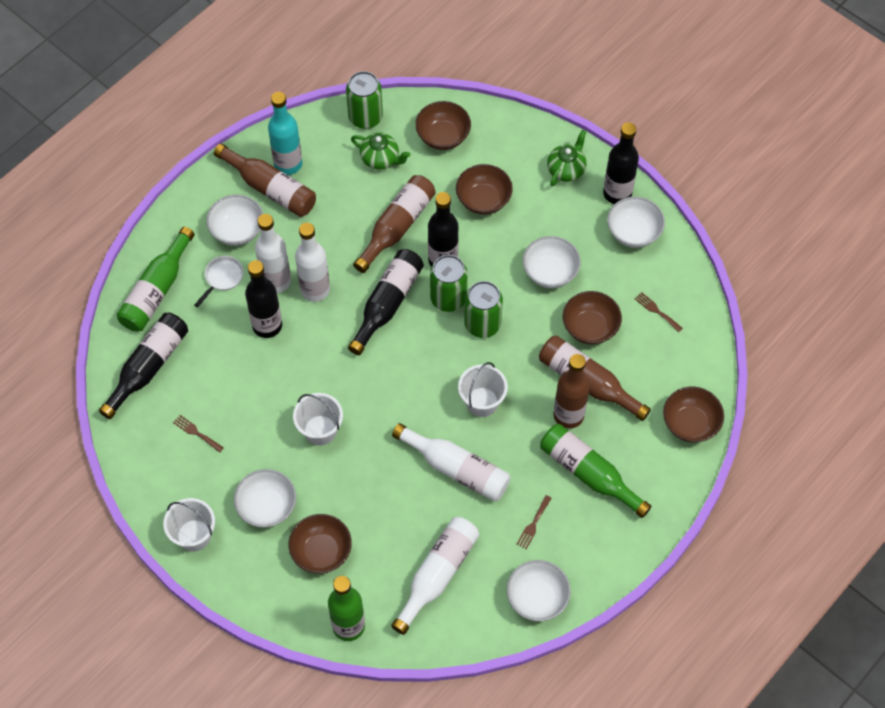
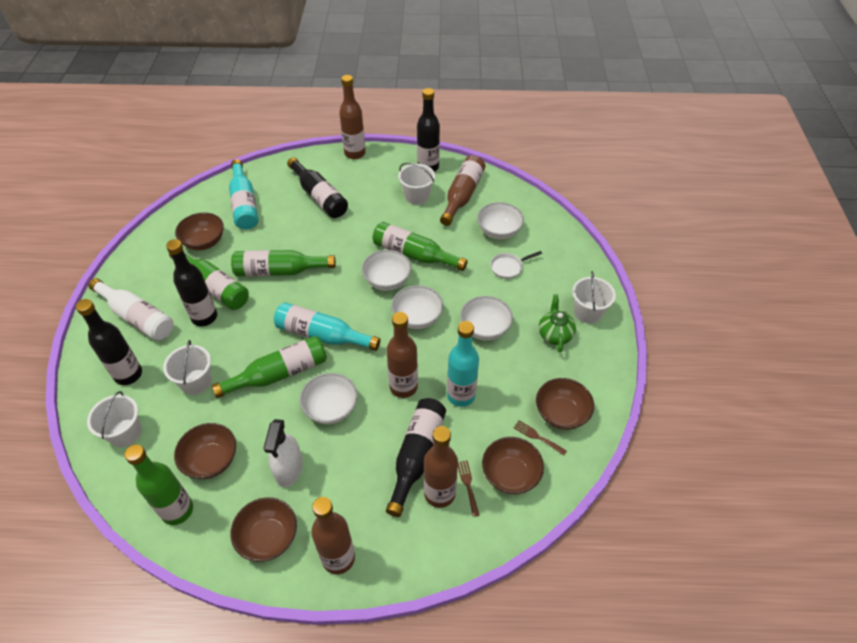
brown bottle: [214,143,316,217] [353,175,436,273] [539,336,651,421] [554,354,590,429] = 4 -> [311,497,355,574] [339,75,366,159] [386,312,418,398] [424,426,458,508] [440,155,485,226] = 5
brown fork: [173,415,224,453] [516,495,552,550] [635,292,683,332] = 3 -> [458,460,479,517] [514,420,567,455] = 2
green bottle: [117,227,195,332] [328,576,365,641] [540,424,651,518] = 3 -> [124,444,193,525] [169,253,249,310] [212,336,327,398] [231,250,336,276] [373,222,468,271] = 5
green can: [346,71,383,129] [430,255,468,312] [464,281,503,338] = 3 -> none = 0
green teapot: [351,133,410,170] [547,130,586,186] = 2 -> [539,294,576,352] = 1
turquoise bottle: [268,92,302,175] = 1 -> [229,159,259,230] [274,302,380,351] [447,321,479,407] = 3
white bottle: [255,214,291,293] [295,223,330,302] [391,517,479,635] [392,423,510,501] = 4 -> [89,278,173,341] = 1
white bucket: [163,498,215,552] [293,393,343,446] [458,362,508,417] = 3 -> [87,391,142,447] [163,340,212,395] [398,163,435,205] [572,271,616,324] = 4
white spray bottle: none = 0 -> [263,419,303,487] = 1

